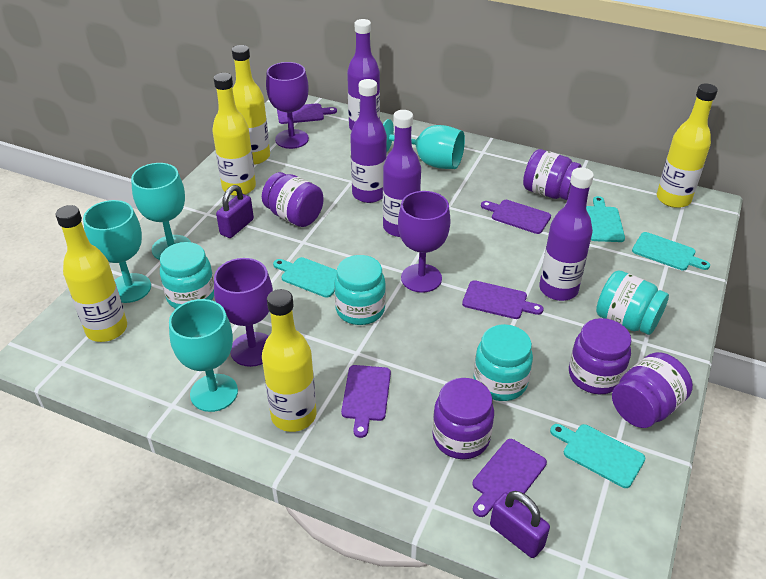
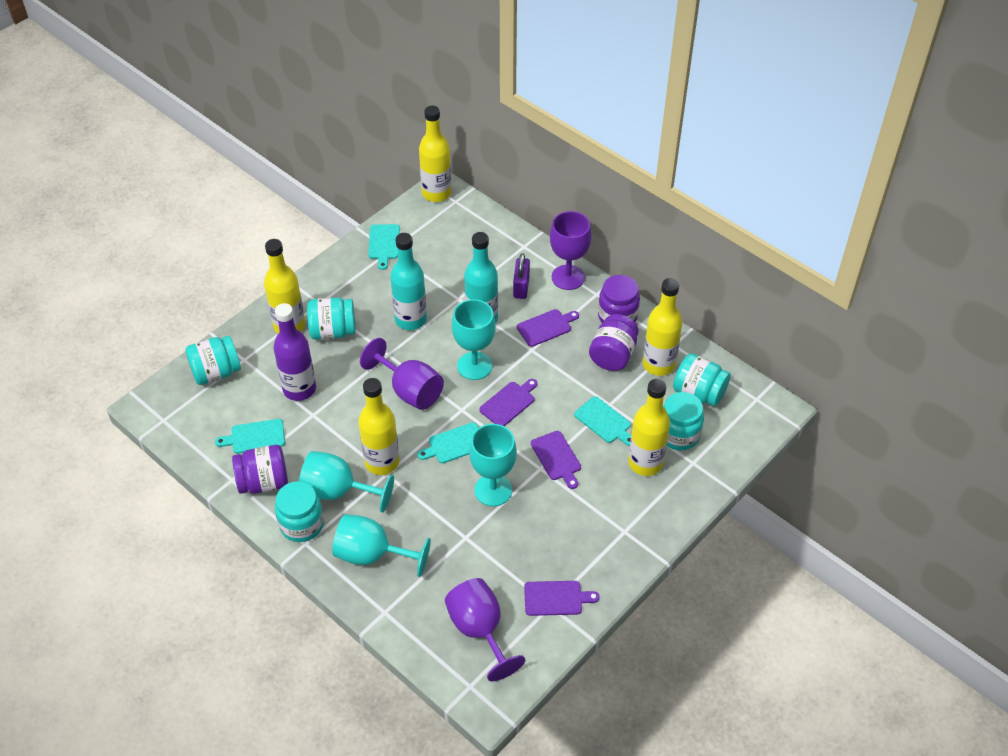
purple bottle: [347,19,380,130] [350,79,387,203] [383,110,421,237] [539,168,594,301] = 4 -> [273,303,316,401] = 1
purple cutting board: [277,103,337,124] [341,365,391,438] [462,280,544,319] [472,439,547,517] [481,200,551,234] = 5 -> [479,379,537,426] [517,309,579,347] [524,581,600,616] [531,431,581,489] = 4
purple jar: [262,172,324,227] [432,378,494,459] [523,149,582,200] [569,318,631,394] [612,352,693,428] = 5 -> [232,445,288,494] [589,314,639,371] [598,275,640,323] = 3
purple padlock: [216,185,254,238] [490,491,550,558] = 2 -> [513,253,530,299] = 1
turquoise bottle: none = 0 -> [390,233,427,330] [464,232,498,324] = 2
turquoise jar: [160,242,214,309] [334,255,386,325] [474,324,533,401] [596,270,669,335] = 4 -> [185,336,241,385] [275,481,324,542] [307,297,356,340] [663,392,704,450] [673,353,731,406] = 5

